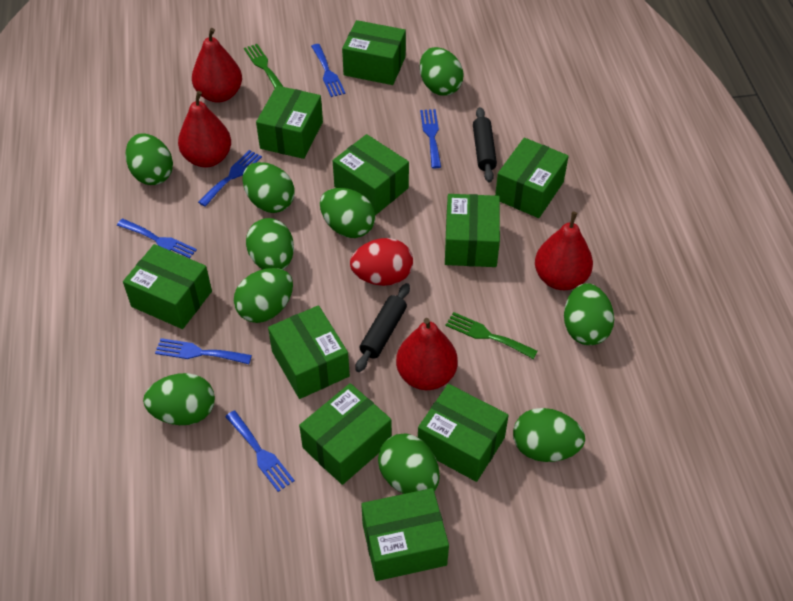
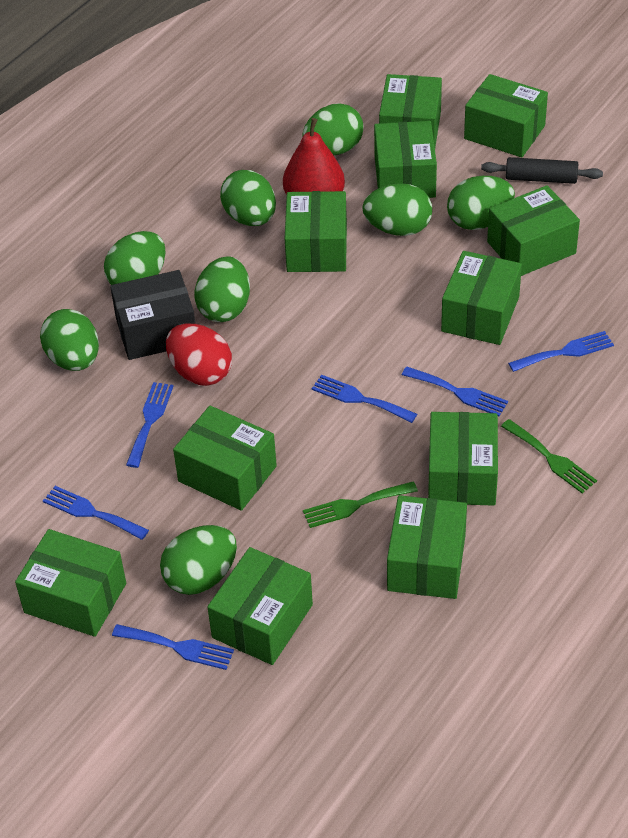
black box: none = 0 -> [110,270,195,360] = 1
black rolling pin: [356,283,410,372] [473,107,497,182] = 2 -> [481,157,603,184] = 1
green box: [123,244,212,329] [256,86,323,159] [268,305,350,399] [299,383,392,485] [333,134,409,215] [342,20,406,85] [361,488,449,581] [418,384,509,482] [445,194,500,267] [495,138,569,218] = 10 -> [15,529,126,637] [173,406,277,511] [207,547,313,665] [285,191,347,272] [374,121,437,198] [379,74,442,147] [387,495,467,599] [428,412,498,506] [441,251,522,345] [464,74,548,157] [487,185,580,276] = 11
green egg: [126,134,173,185] [143,373,215,425] [234,268,293,323] [243,162,295,213] [246,218,294,270] [320,188,375,238] [378,434,440,494] [420,47,463,96] [513,408,585,462] [564,283,614,345] = 10 -> [40,309,99,371] [104,231,165,285] [160,525,237,595] [194,256,250,322] [220,170,276,226] [302,103,364,155] [362,183,432,236] [447,176,515,230] = 8
red pear: [178,91,231,168] [192,28,242,102] [396,318,458,390] [535,211,593,290] = 4 -> [283,118,345,195] = 1

